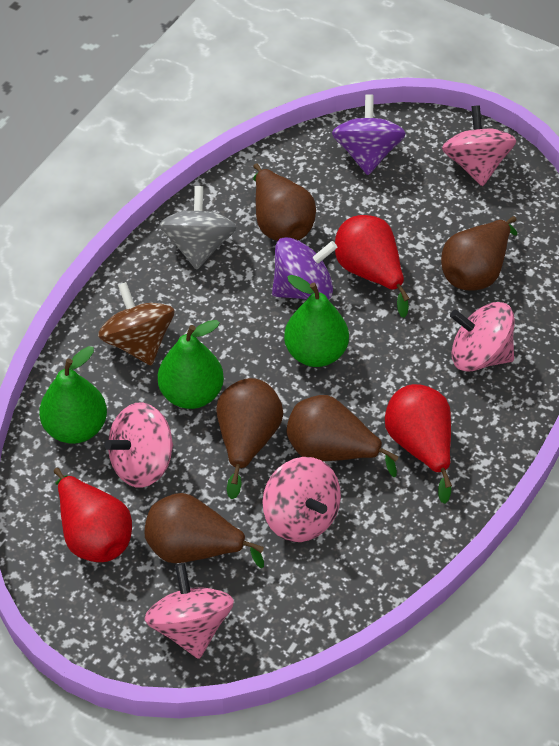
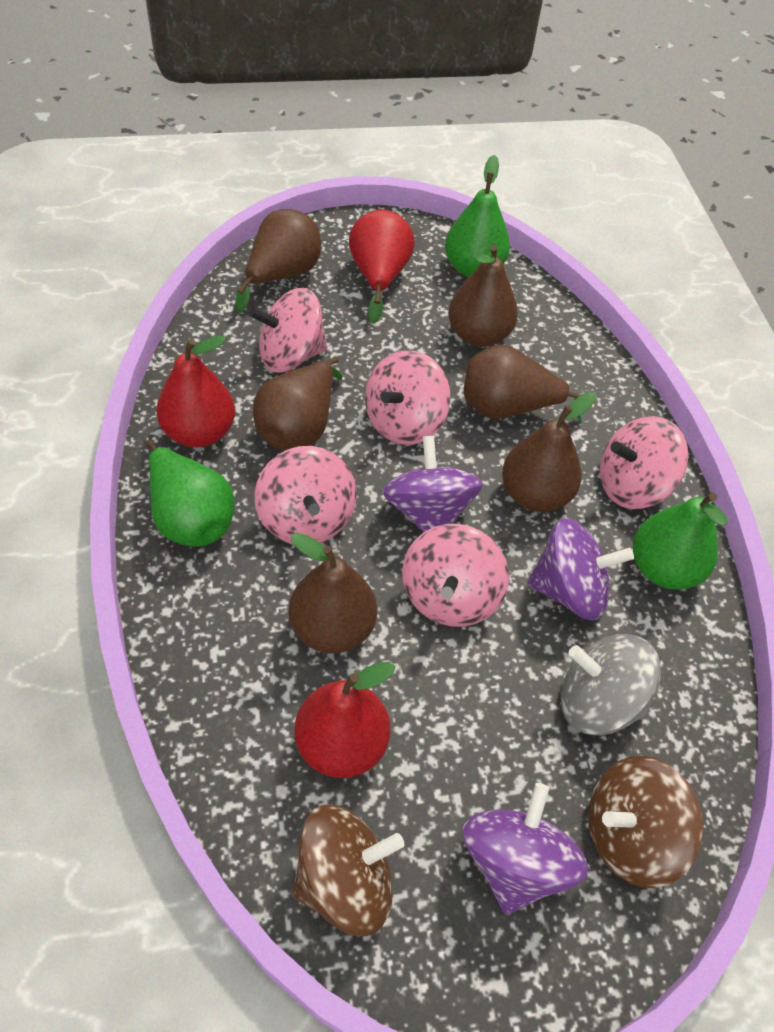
brown pear: [145,493,264,568] [216,378,283,499] [253,163,316,241] [286,395,398,477] [441,216,517,291] = 5 -> [236,209,321,313] [253,356,342,450] [289,533,377,653] [448,245,518,347] [464,345,582,423] [502,392,596,512] = 6
brown spinning top: [98,282,174,366] = 1 -> [292,804,404,936] [588,756,703,888] = 2
purple spinning top: [272,237,337,300] [332,95,406,175] = 2 -> [382,436,483,532] [462,783,588,914] [527,518,634,620] = 3

